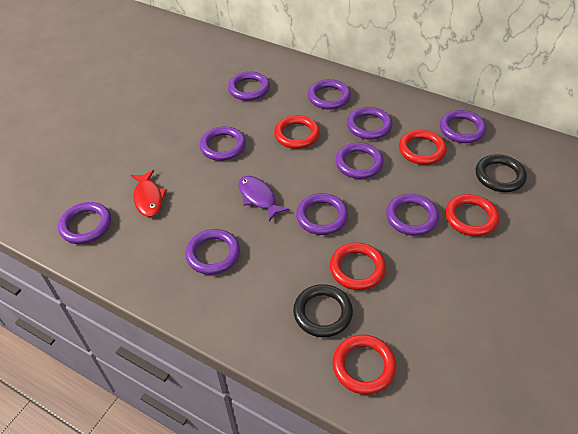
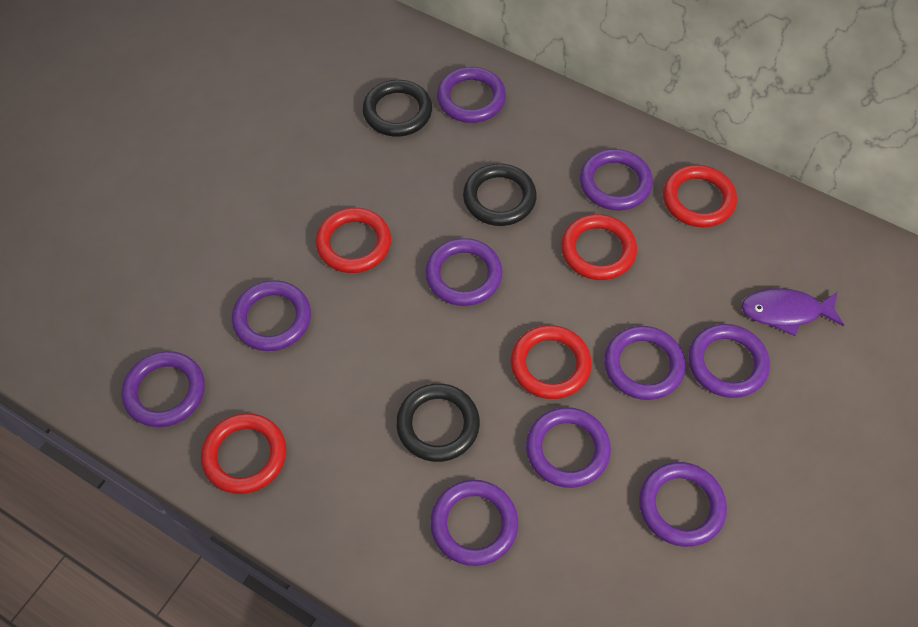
black ring: [293,284,353,338] [476,154,527,192] = 2 -> [362,80,432,137] [396,383,480,462] [463,163,537,226] = 3
red fish: [131,170,167,217] = 1 -> none = 0

